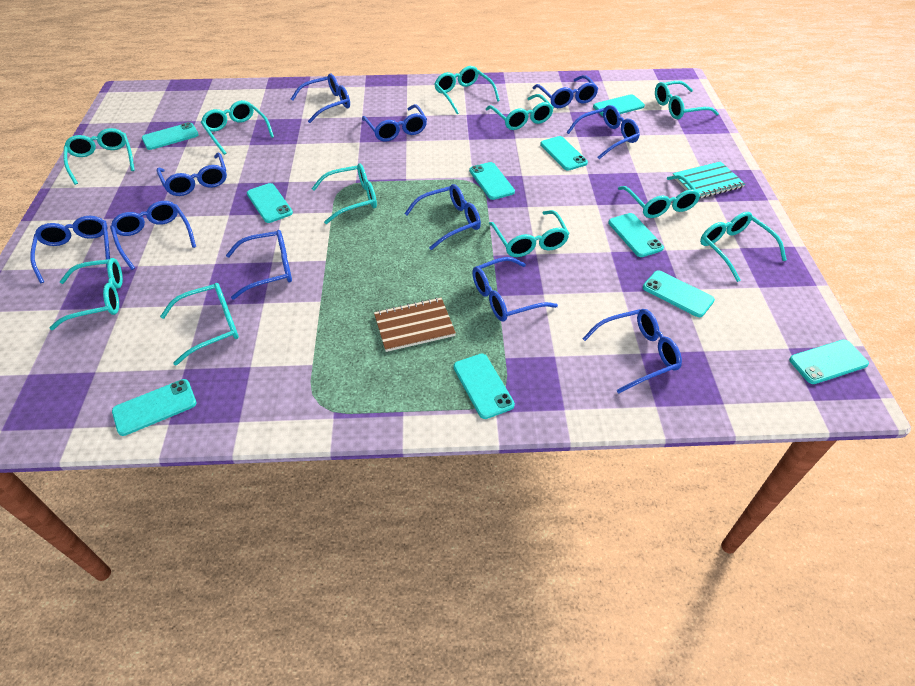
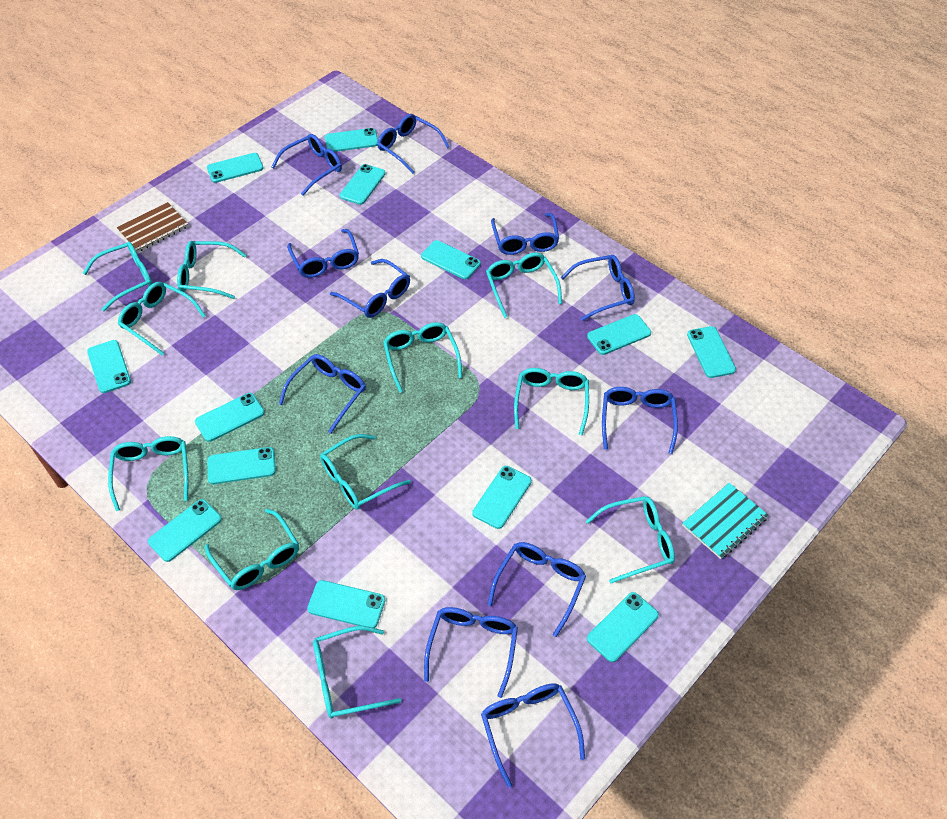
turquoise phone: [112,379,196,436] [142,122,199,150] [247,183,293,223] [453,354,515,419] [469,162,515,200] [540,136,588,171] [593,94,645,116] [608,213,664,257] [643,270,715,317] [789,340,869,384] = 10 -> [87,340,131,393] [148,499,222,562] [195,393,265,442] [207,153,264,183] [207,447,276,484] [307,580,385,628] [325,128,378,152] [340,164,386,205] [421,240,481,279] [472,466,532,529] [587,314,651,355] [587,592,659,662] [687,326,736,378] = 13

